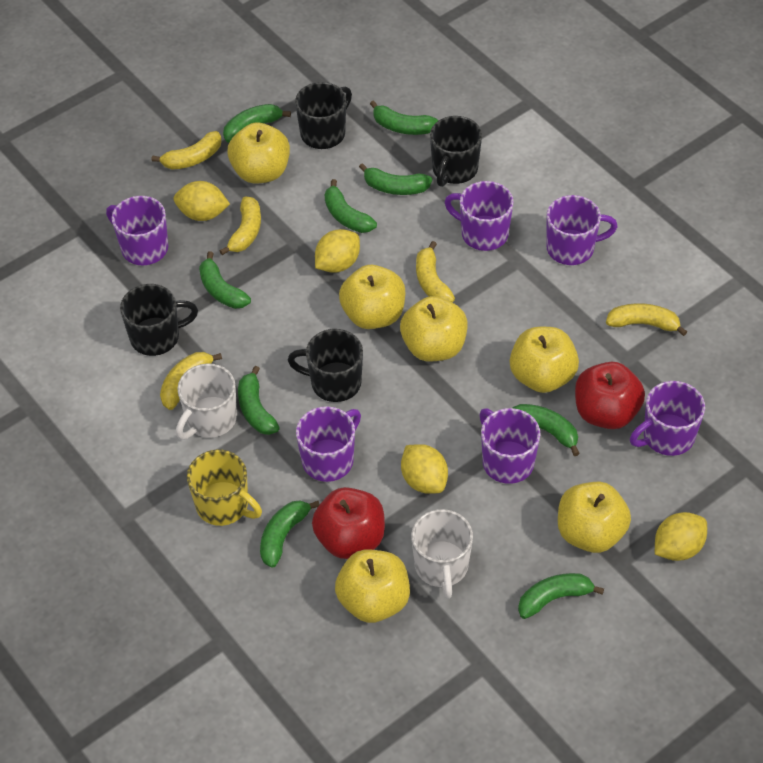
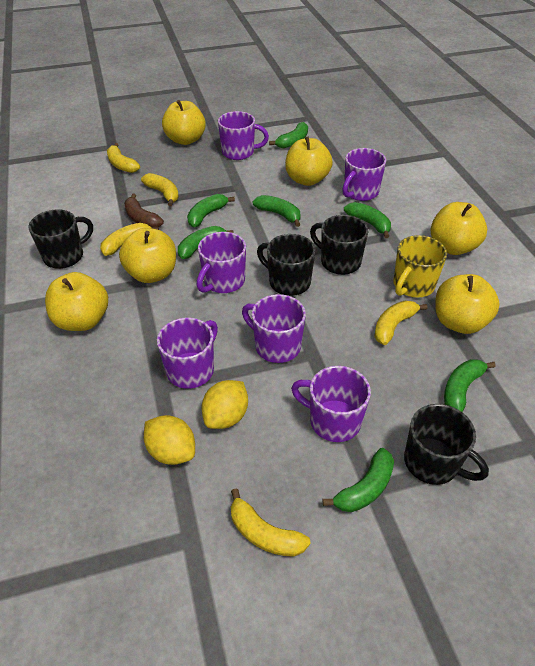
brown banana: none = 0 -> [124,194,164,227] = 1
green banana: [199,251,251,309] [223,104,291,143] [238,366,280,435] [260,500,320,568] [325,179,377,233] [359,163,432,195] [370,100,438,135] [512,404,580,456] [518,573,604,619] = 9 -> [178,226,233,259] [187,194,235,227] [252,195,301,227] [269,122,308,148] [323,448,394,512] [344,202,391,238] [444,359,496,412] = 7
red apple: [312,487,385,559] [575,362,645,429] = 2 -> none = 0
white mug: [176,363,237,440] [411,509,473,599] = 2 -> none = 0
yellow lemon: [173,181,230,221] [315,229,360,273] [401,444,448,494] [655,512,707,561] = 4 -> [144,415,195,465] [202,380,248,429] = 2

